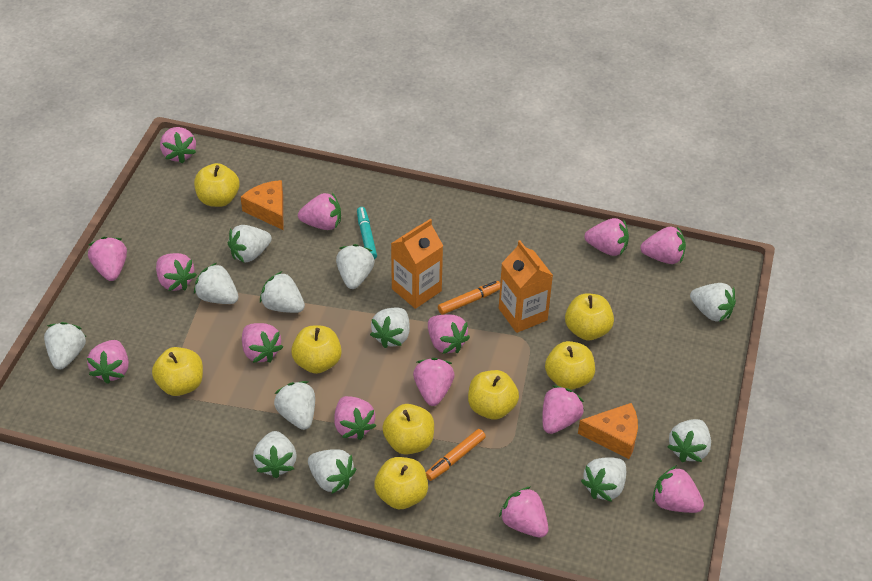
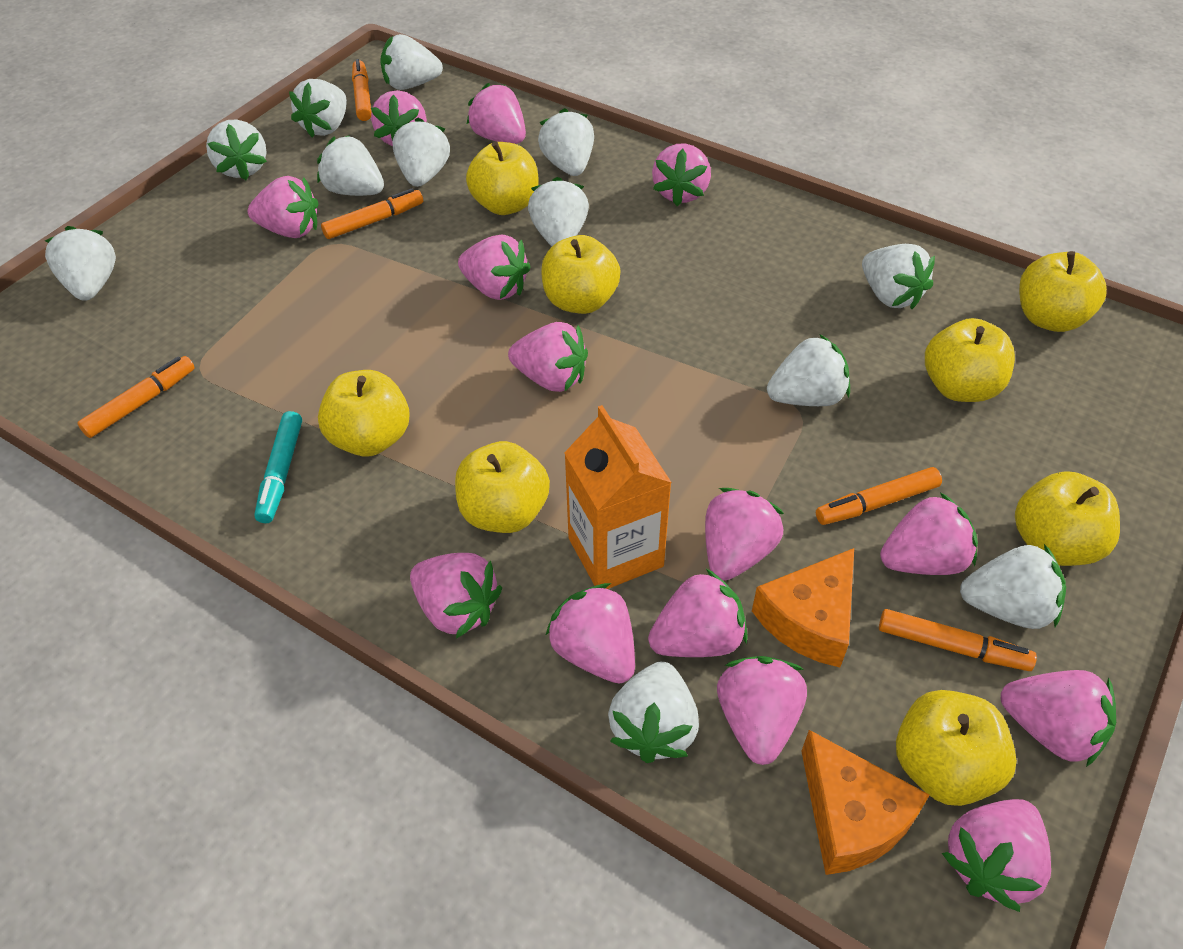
orange carton: [391,219,443,309] [499,240,553,333] = 2 -> [564,405,672,589] = 1
orange marker: [426,429,486,481] [438,281,500,315] = 2 -> [77,356,195,438] [321,188,423,239] [352,59,371,121] [816,467,942,525] [879,609,1037,671] = 5

